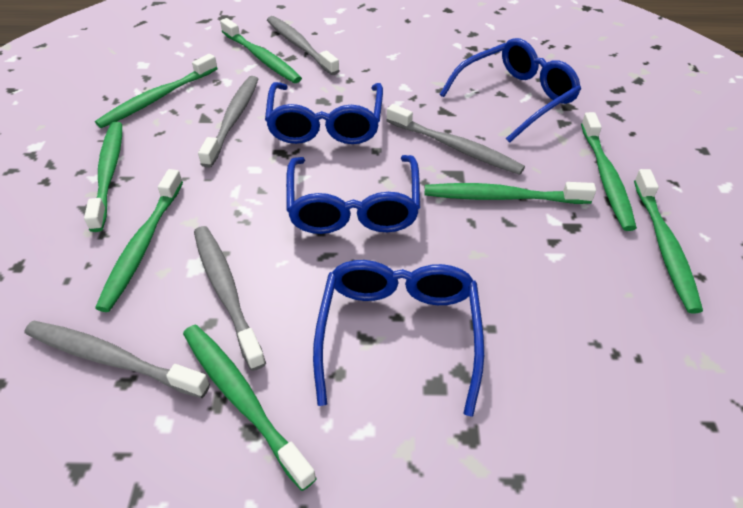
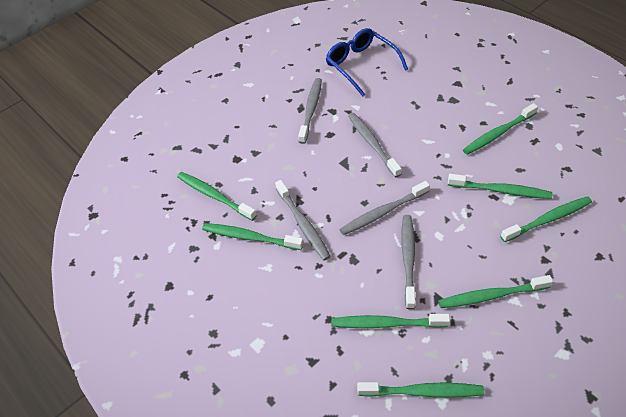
blue glasses: [265,82,383,144] [286,155,420,234] [313,260,484,417] [439,38,581,143] = 4 -> [326,28,408,96] = 1

